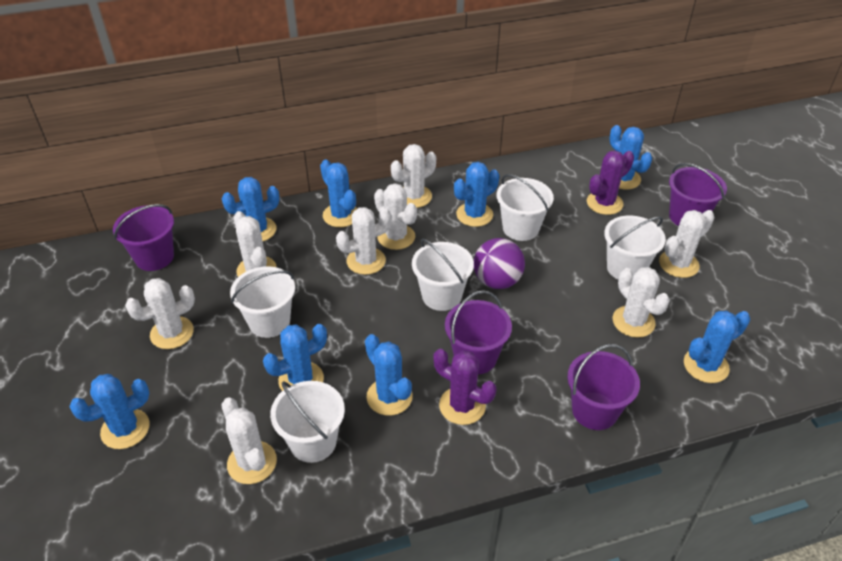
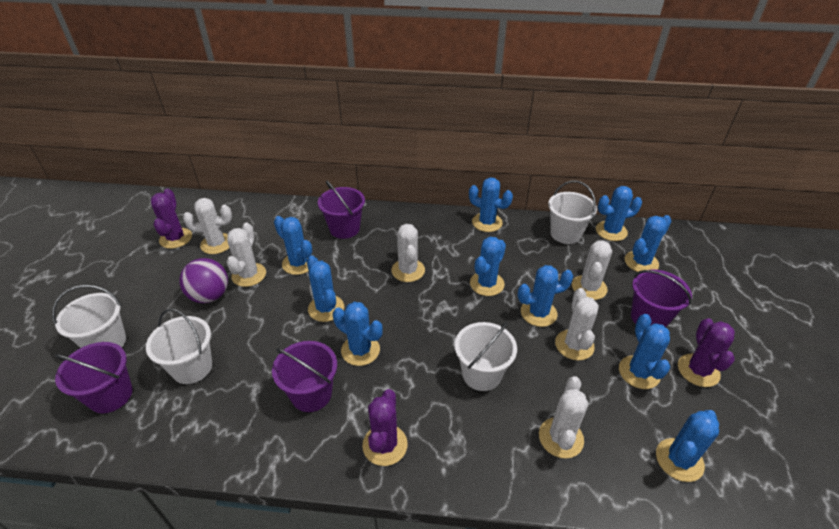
blue cactus: [69,374,150,449] [222,177,280,241] [263,324,327,391] [320,160,358,227] [365,334,413,416] [454,162,499,227] [610,125,652,190] [684,311,750,383] = 8 -> [274,216,312,275] [307,255,344,322] [333,302,383,366] [469,178,513,232] [470,237,506,296] [518,265,573,327] [596,186,642,241] [619,314,670,389] [625,215,671,272] [656,410,719,482] = 10
purple cactus: [433,349,496,425] [587,151,634,215] = 2 -> [151,189,192,249] [362,389,408,466] [678,318,735,387] = 3
white bucket: [230,266,295,338] [270,381,345,463] [412,238,474,311] [497,174,554,241] [604,215,666,279] = 5 -> [52,285,126,348] [146,308,212,384] [455,322,517,391] [548,181,597,244] = 4
white cactus: [125,278,195,349] [221,397,277,484] [234,211,277,277] [336,207,391,275] [374,183,417,250] [391,144,436,208] [613,267,670,338] [659,210,715,278] = 8 -> [183,198,232,254] [227,223,266,287] [391,224,425,282] [539,376,588,458] [555,288,599,360] [572,240,612,300] = 6

